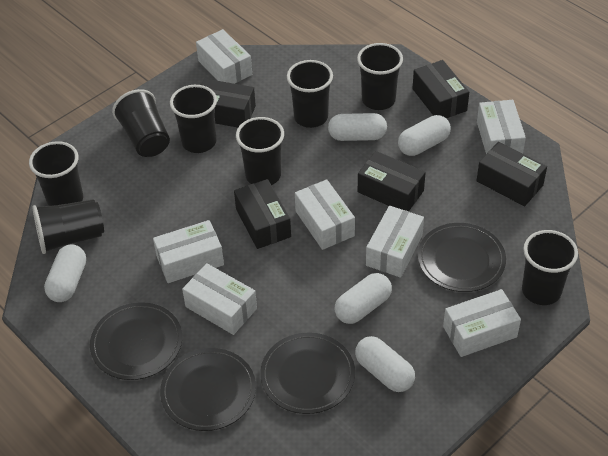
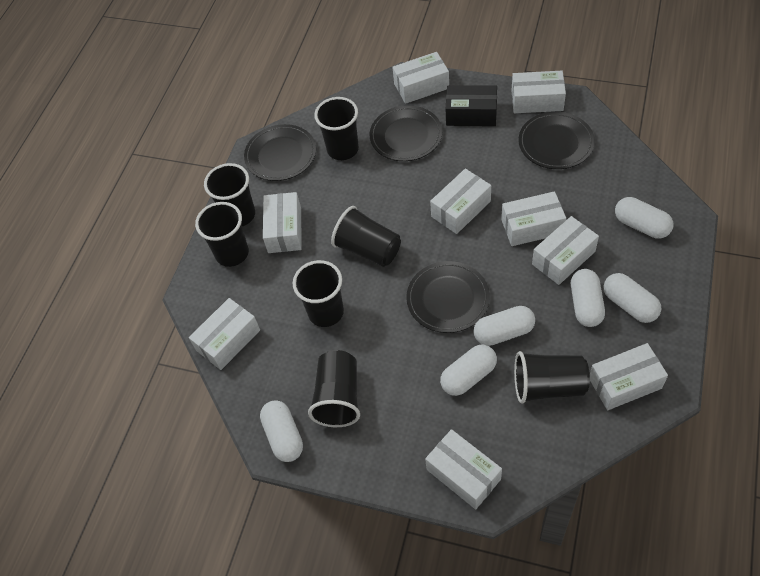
black box: [201,79,256,128] [234,179,291,249] [358,151,426,211] [412,60,469,118] [477,142,547,206] = 5 -> [446,85,497,126] = 1
black cup: [29,141,83,206] [32,199,104,254] [112,89,170,157] [170,85,217,153] [236,117,284,185] [287,60,333,128] [357,43,403,110] [522,230,578,305] = 8 -> [195,202,249,267] [204,163,255,226] [293,260,344,327] [308,350,360,427] [314,97,359,160] [331,206,401,267] [514,351,590,404] = 7
white box: [153,220,224,283] [182,263,257,335] [196,29,252,84] [295,179,355,250] [366,206,424,278] [443,289,521,357] [477,100,526,154] = 7 -> [189,298,260,370] [263,192,302,253] [392,52,449,104] [425,429,502,509] [430,169,491,234] [501,191,566,246] [511,71,566,113] [532,216,599,285] [590,343,668,410] = 9
white capsule: [44,244,86,302] [328,113,387,141] [335,273,392,324] [355,336,415,392] [398,115,451,156] = 5 -> [260,400,303,462] [440,344,497,396] [474,306,535,346] [571,269,605,327] [603,273,661,323] [615,197,673,239] = 6

